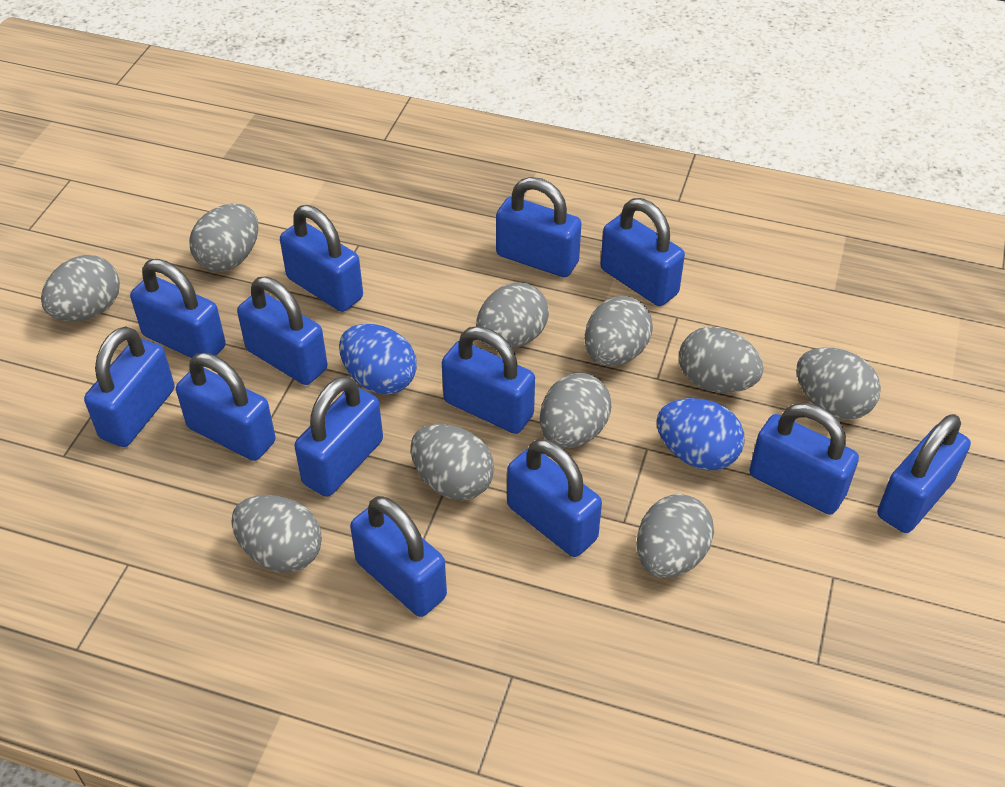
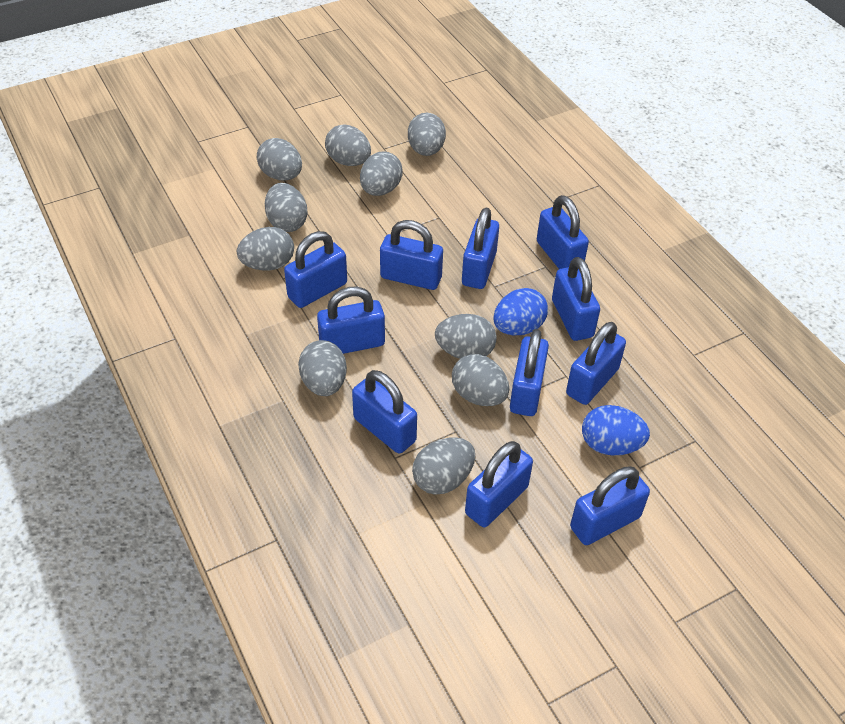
blue padlock: [84,326,175,447] [130,259,226,358] [176,353,276,461] [237,277,328,385] [280,205,363,312] [294,376,383,497] [350,496,447,617] [442,326,535,434] [496,177,582,277] [507,439,602,557] [600,198,685,306] [749,403,859,515] [877,414,971,533] = 13 -> [284,231,347,308] [317,287,385,354] [352,370,417,454] [380,220,443,290] [462,208,499,289] [465,441,533,527] [510,329,549,416] [537,195,589,269] [552,257,600,341] [566,322,626,405] [570,467,650,545] = 11

